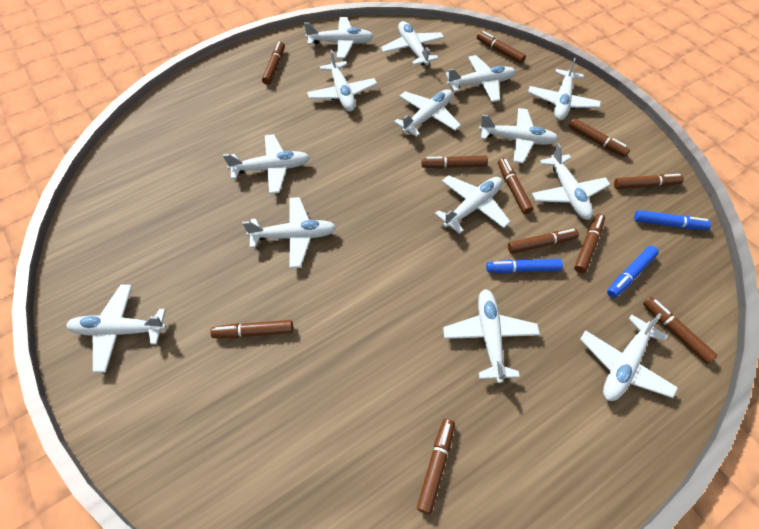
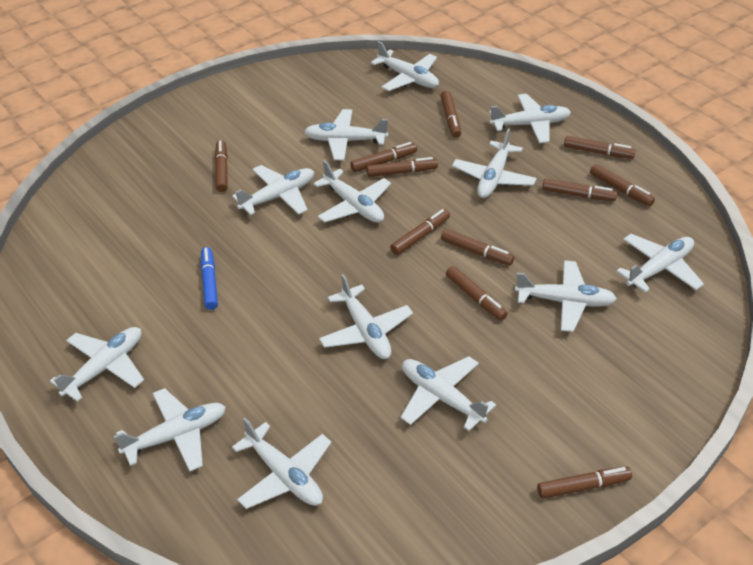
blue marker: [486,259,563,273] [607,246,659,298] [634,210,711,230] = 3 -> [201,247,218,310] = 1
white plane: [66,285,166,373] [223,134,310,194] [243,197,337,268] [304,17,374,59] [307,50,377,112] [381,21,444,66] [394,89,461,137] [435,175,511,234] [443,289,540,383] [446,55,516,102] [479,108,558,163] [528,58,601,121] [532,143,610,220] [580,313,678,401] = 14 -> [50,327,144,402] [114,388,226,471] [232,165,314,215] [232,418,332,509] [304,109,388,161] [313,160,391,223] [319,274,413,359] [371,41,439,91] [401,356,496,431] [452,128,537,198] [489,94,571,143] [515,260,617,332] [616,234,704,293] = 13

